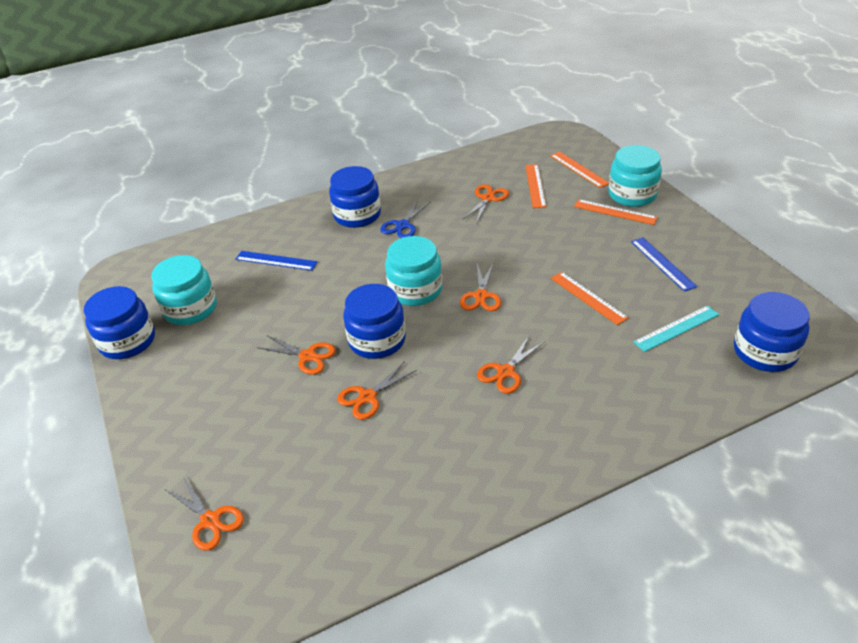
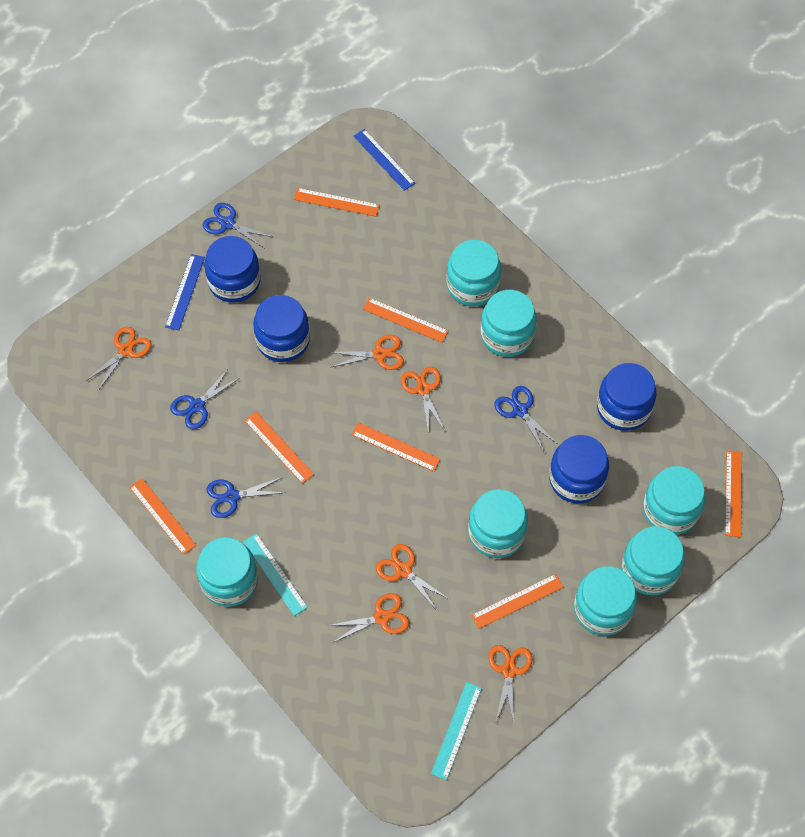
blue scissors: [380,200,430,238] = 1 -> [170,368,240,429] [203,203,272,248] [206,477,286,518] [494,386,556,452] = 4
orange ruler: [525,164,546,208] [550,151,609,188] [551,272,629,325] [574,199,658,225] = 4 -> [130,478,196,555] [244,412,314,484] [294,188,380,217] [351,422,441,472] [363,298,449,343] [471,574,563,629] [725,450,742,537] = 7
turquoise jar: [151,255,217,325] [385,236,442,306] [608,145,662,207] = 3 -> [196,537,258,607] [446,240,501,306] [468,489,528,558] [480,290,537,357] [574,566,637,636] [621,526,685,595] [643,466,705,535] = 7
turquoise ruler: [633,305,719,352] = 1 -> [243,533,308,616] [431,682,482,780] = 2

